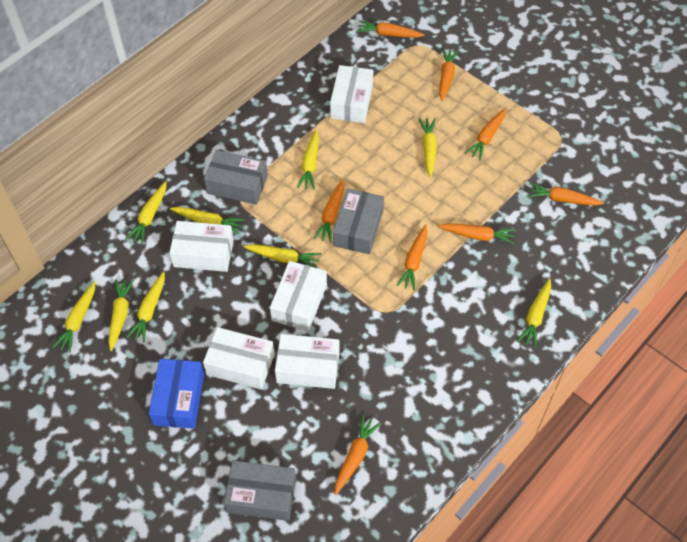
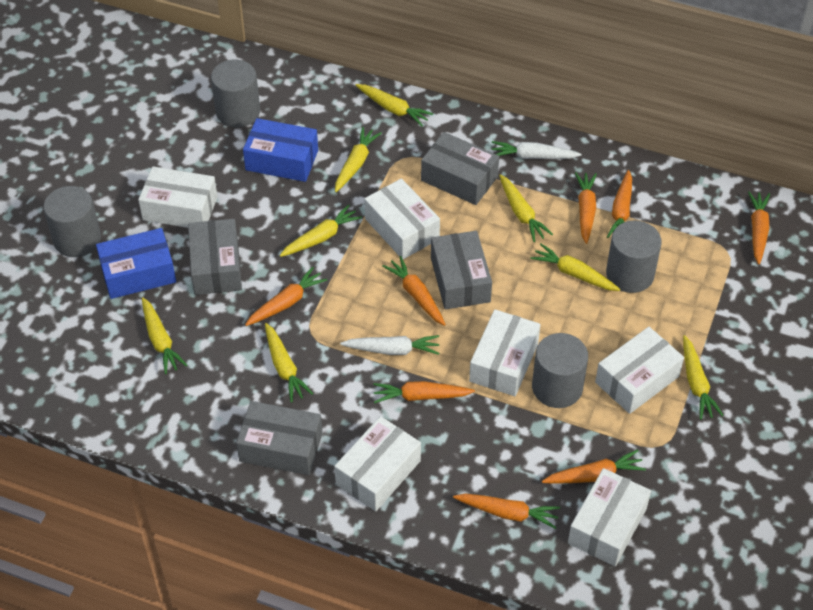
blue box: [149,359,204,429] = 1 -> [96,228,176,299] [243,118,318,182] = 2
grey box: [204,150,268,205] [224,460,296,521] [333,189,384,254] = 3 -> [188,219,242,295] [236,401,323,475] [421,132,499,205] [431,231,492,309] = 4
grey cylinder: none = 0 -> [43,186,101,257] [211,60,260,127] [532,333,588,408] [606,220,662,293] = 4
white box: [169,221,234,272] [203,327,274,390] [270,261,327,331] [275,334,340,389] [330,65,373,123] = 5 -> [138,167,218,228] [334,416,421,511] [364,179,440,259] [469,309,541,396] [568,468,651,566] [595,327,684,414] = 6
white carrot: none = 0 -> [340,335,439,355] [492,141,582,159] = 2
yellow carrot: [52,281,95,353] [108,279,134,351] [126,181,166,244] [126,272,165,342] [170,207,245,234] [244,244,321,268] [297,130,319,189] [419,118,437,177] [517,278,551,348] = 9 -> [142,297,187,374] [265,323,313,402] [280,205,362,257] [335,127,382,192] [356,84,433,127] [499,174,553,242] [531,244,621,291] [683,335,724,420] = 8

